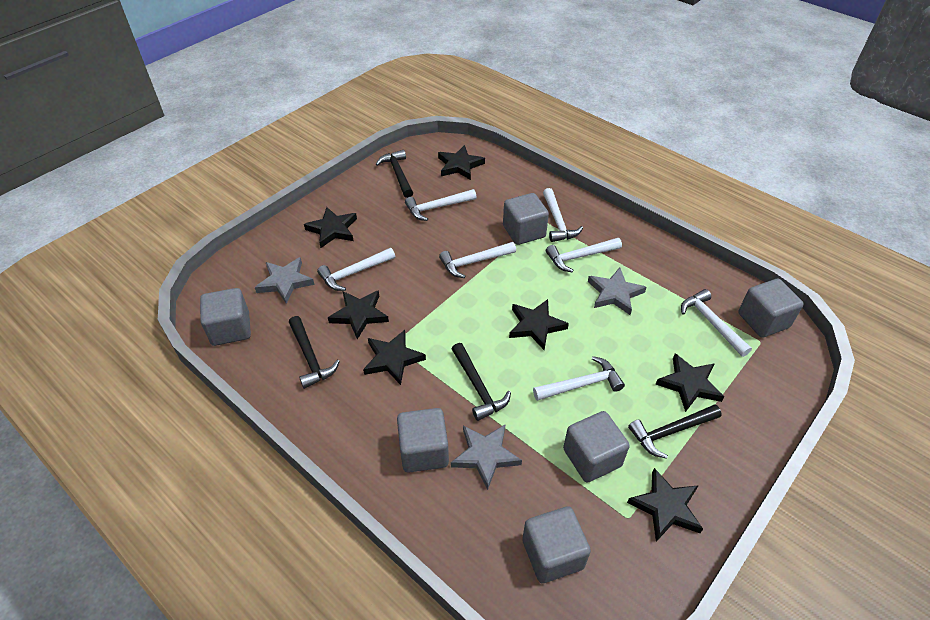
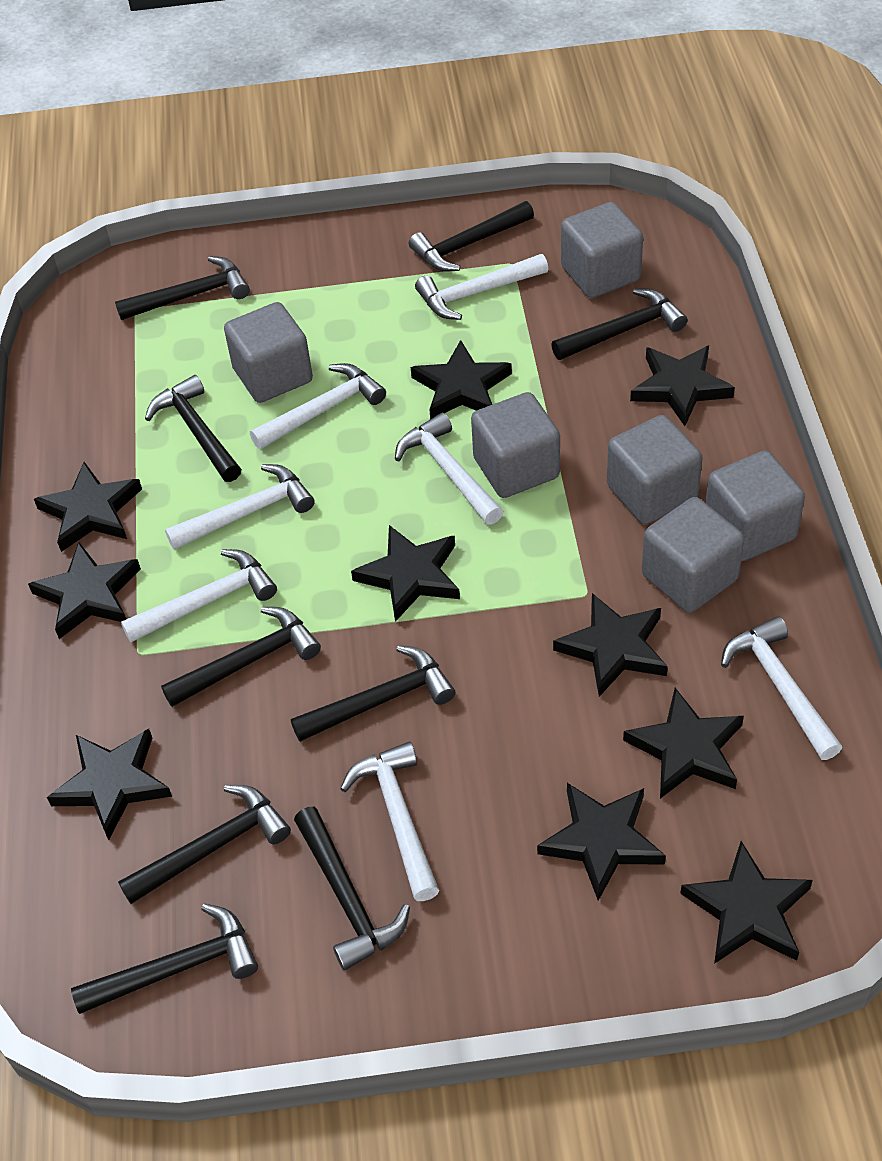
black hammer: [289,316,340,389] [376,150,413,198] [452,343,511,421] [628,404,722,459] = 4 -> [71,904,258,1014] [115,256,250,320] [118,785,291,904] [145,375,241,482] [161,607,321,707] [291,645,455,742] [294,807,410,971] [409,201,534,271] [551,288,688,360] = 9
black star: [304,207,357,248] [328,290,389,339] [363,330,426,385] [438,145,485,180] [509,299,569,350] [627,468,703,542] [656,354,724,412] = 7 -> [28,542,141,639] [34,462,142,552] [47,729,172,840] [351,525,460,622] [411,340,512,419] [537,783,666,901] [553,593,668,697] [623,688,744,798] [630,345,735,426] [680,841,813,964] = 10
grey star: [255,257,315,304] [451,425,522,490] [588,267,647,315] = 3 -> none = 0

